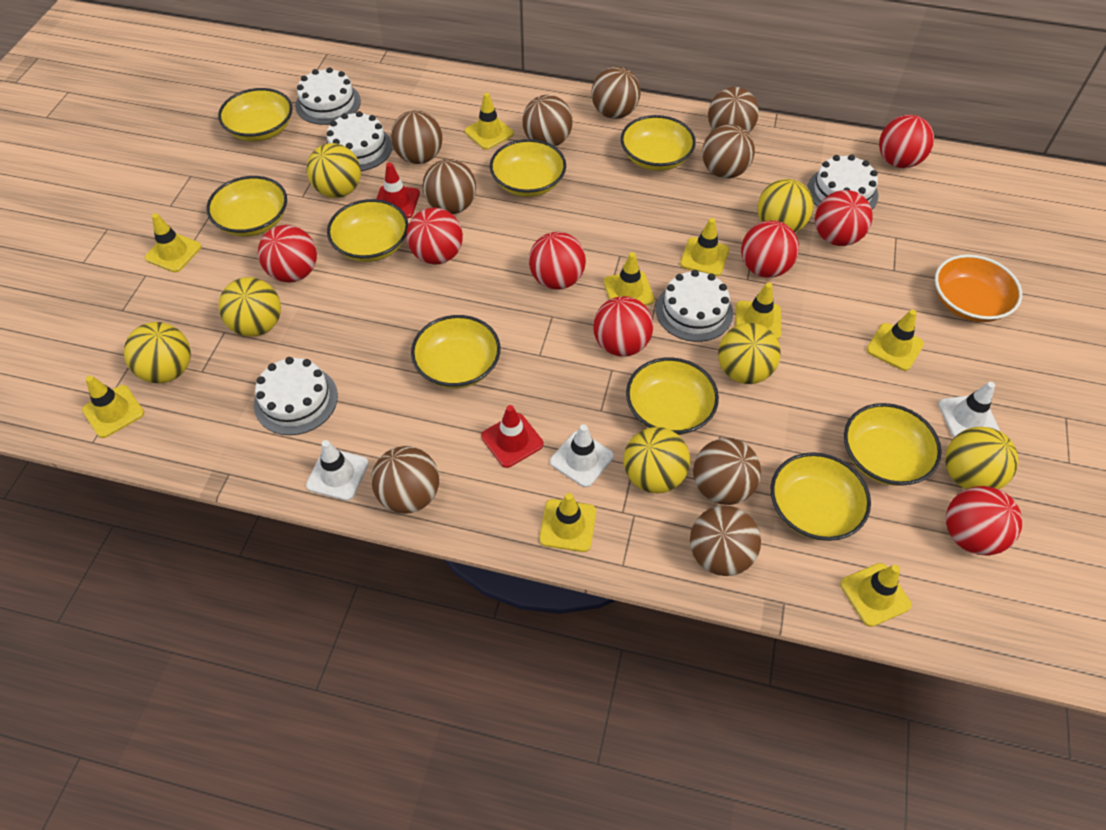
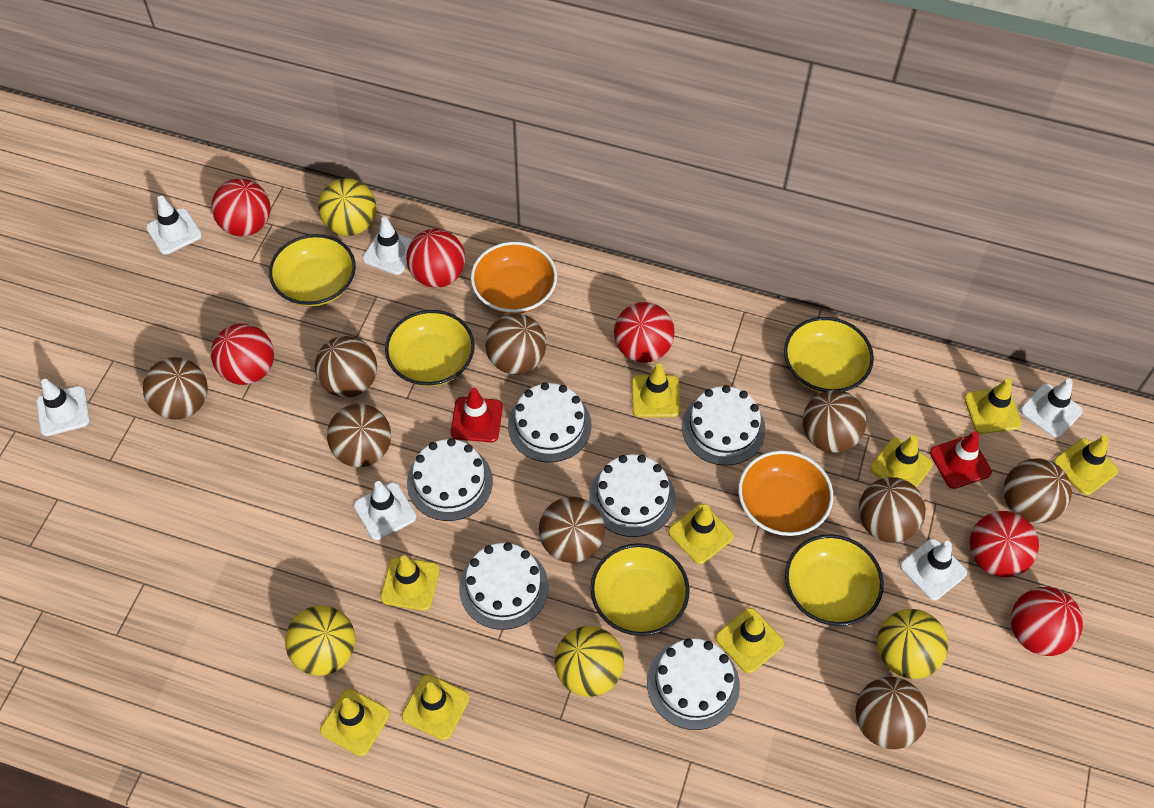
orange bowl: [935,254,1022,322] = 1 -> [471,242,557,314] [738,450,833,536] = 2
red ball: [258,225,317,283] [407,208,463,265] [529,232,586,290] [593,296,653,357] [741,220,799,278] [815,190,873,246] [879,114,934,168] [946,486,1022,555] = 8 -> [211,323,274,385] [212,178,271,237] [406,229,465,288] [614,302,675,363] [970,511,1039,577] [1011,587,1083,656] = 6
white cake: [254,357,338,435] [295,67,361,125] [326,111,392,171] [656,270,733,342] [807,155,878,209] = 5 -> [407,438,493,521] [459,542,549,630] [508,382,592,462] [589,455,675,537] [647,638,740,730] [682,385,766,466] = 6
white traffic cone: [306,440,369,501] [550,424,614,487] [938,382,1000,438] = 3 -> [36,379,90,436] [146,196,202,255] [354,481,416,540] [362,217,413,275] [900,539,967,600] [1020,379,1083,438] = 6
yellow ball: [124,322,191,383] [219,277,281,337] [307,143,361,198] [624,427,690,493] [718,323,781,384] [757,179,814,232] [945,427,1018,489] = 7 -> [285,605,356,676] [318,178,376,236] [554,626,624,697] [877,609,948,679] = 4
yellow bowl: [207,176,287,237] [218,88,293,141] [327,199,409,262] [411,315,501,388] [490,139,566,197] [621,115,696,171] [626,357,719,435] [771,452,871,541] [844,403,942,486] = 9 -> [269,234,356,307] [385,310,475,386] [590,543,690,636] [784,317,874,393] [785,534,884,626] = 5

